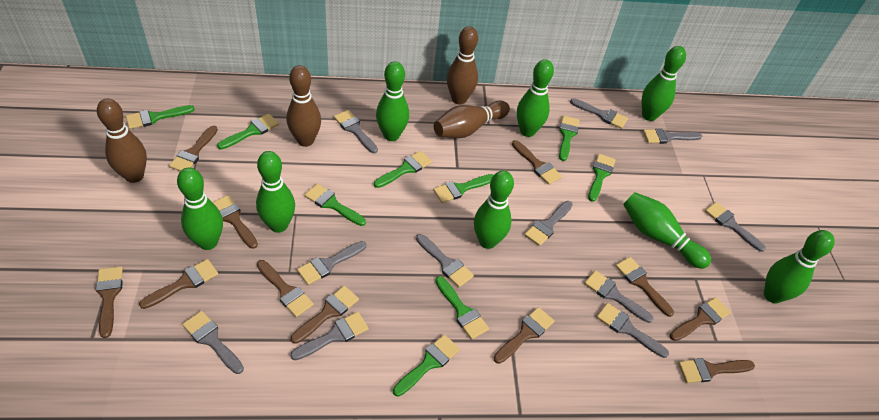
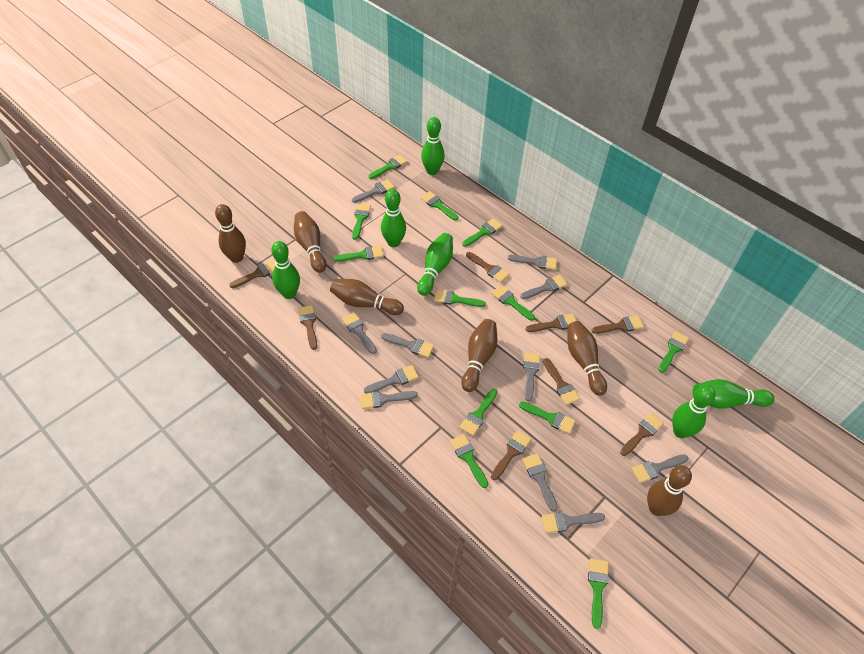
brown bowling pin: [97,99,147,183] [287,65,321,147] [434,100,510,138] [447,26,478,104] = 4 -> [215,204,246,263] [294,211,326,273] [330,279,404,315] [461,319,497,392] [568,321,607,396] [647,465,692,516] = 6
brown brush: [96,266,123,338] [139,259,218,309] [169,126,218,171] [213,195,258,249] [257,260,314,317] [291,286,359,344] [494,307,554,364] [512,140,562,185] [615,257,674,317] [670,297,731,341] [678,358,755,383] = 11 -> [230,260,275,288] [298,305,317,350] [466,252,509,283] [491,430,531,480] [526,314,576,332] [543,358,580,405] [592,316,644,334] [620,413,664,456] = 8
green bowling pin: [177,168,223,250] [256,151,295,233] [376,61,409,141] [474,170,514,249] [517,59,554,137] [623,192,711,269] [642,46,686,121] [764,230,835,303] = 8 -> [271,241,300,299] [381,189,406,247] [417,233,453,296] [421,117,445,175] [672,385,716,438] [692,379,775,409] = 6
green brush: [126,105,195,129] [217,114,279,150] [305,184,366,226] [374,151,432,188] [393,335,460,397] [433,174,494,203] [435,276,489,340] [559,116,579,161] [588,154,616,202] = 9 -> [334,246,384,262] [352,203,371,240] [369,155,408,179] [420,191,458,221] [434,289,486,307] [450,434,488,488] [459,389,497,436] [462,218,502,247] [491,285,535,321] [519,401,576,434] [588,558,609,629] [658,331,689,373] = 12

